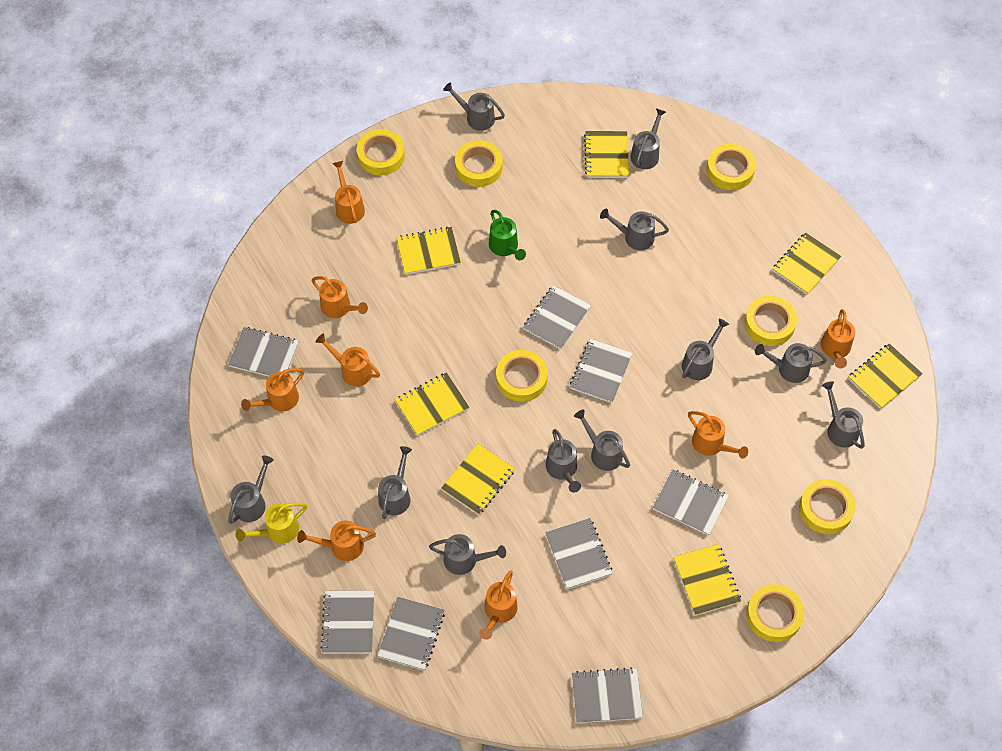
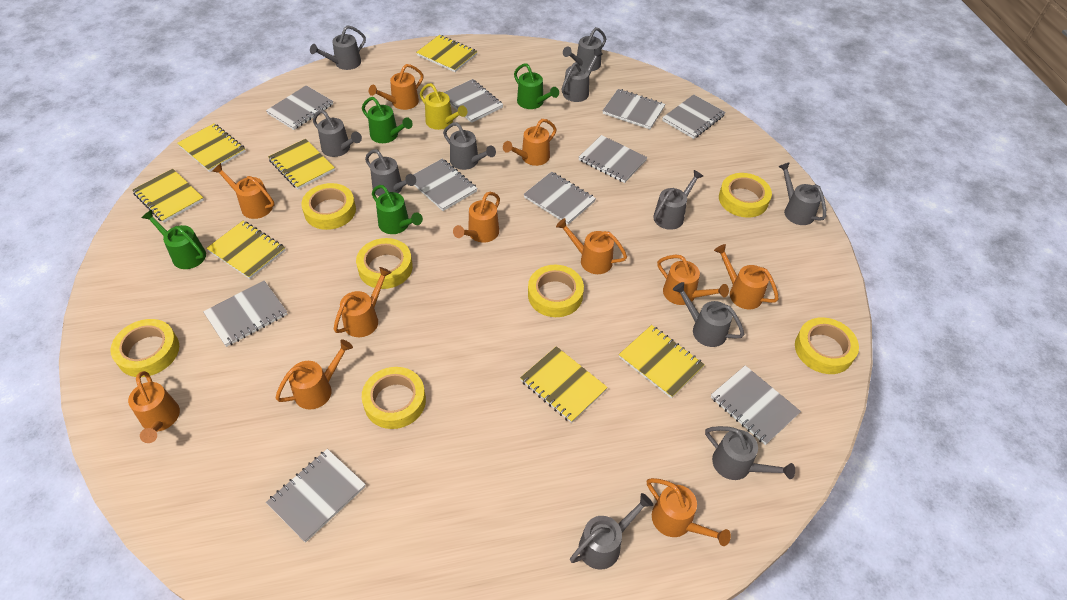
green watering can: [489,210,526,260] = 1 -> [142,210,206,269] [362,97,413,143] [372,185,423,234] [514,63,559,109] = 4
grey notebook: [228,327,299,377] [321,590,374,654] [378,597,445,671] [523,285,591,349] [545,518,613,590] [570,339,633,403] [572,667,643,723] [653,469,729,536] = 8 -> [203,281,287,347] [266,85,333,130] [266,449,366,543] [413,159,478,211] [444,79,503,123] [523,172,596,225] [579,135,648,183] [602,89,665,129] [662,94,726,139] [711,365,801,445] = 10
orange watering can: [241,368,304,411] [297,521,376,561] [311,276,368,318] [316,333,380,387] [332,161,365,224] [479,571,518,640] [688,411,748,459] [821,309,855,369] = 8 -> [128,371,180,443] [212,163,274,219] [275,339,353,410] [334,267,392,337] [369,64,424,110] [453,192,500,242] [503,119,557,166] [556,218,627,274] [647,478,731,546] [657,255,729,305] [714,244,779,309] = 11

